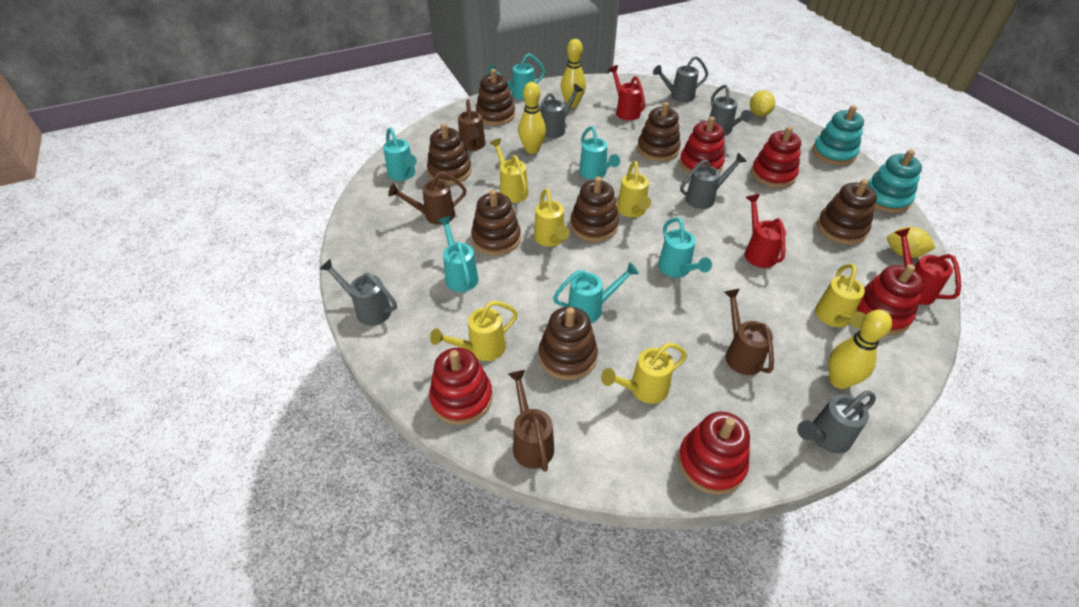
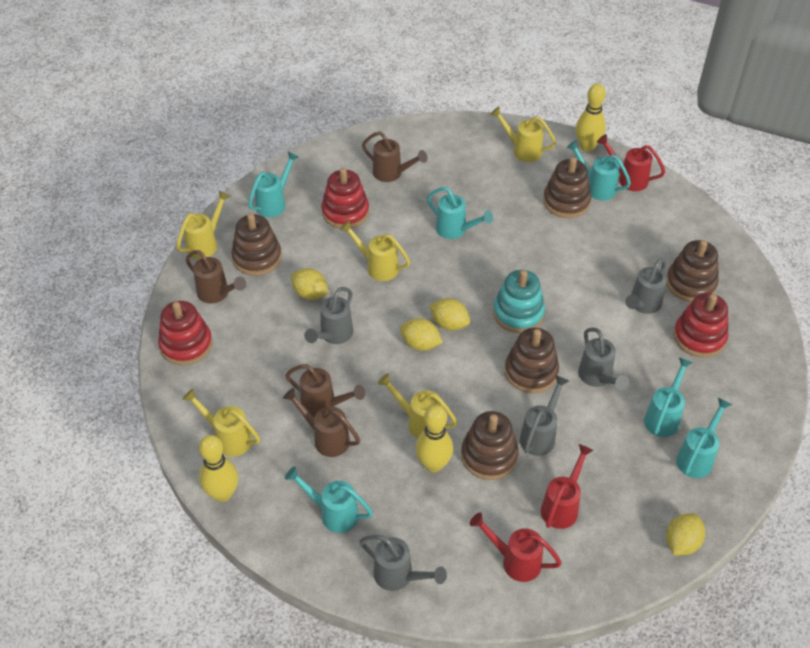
brown stacking toy: [427,123,472,184] [471,189,521,255] [476,69,515,126] [539,307,598,380] [570,177,619,242] [637,102,681,162] [817,179,877,244] = 7 -> [231,214,282,276] [461,411,519,480] [505,328,559,393] [543,157,591,218] [666,240,719,302] = 5
grey watering can: [320,259,397,326] [539,84,583,138] [653,56,708,102] [680,153,747,209] [710,85,751,135] [797,391,876,453] = 6 -> [304,287,353,344] [360,535,447,591] [520,375,569,456] [578,327,629,390] [625,258,667,314] = 5
red stacking toy: [429,348,492,425] [678,412,750,495] [679,117,725,173] [751,126,801,188] [856,264,924,335] = 5 -> [158,301,213,365] [321,168,369,229] [673,293,729,358] = 3
turquoise stacking toy: [813,106,864,165] [868,150,922,213] = 2 -> [493,270,545,333] = 1
yellow lemon: [750,90,775,117] [887,227,936,258] = 2 -> [291,268,328,300] [400,318,443,351] [429,298,470,331] [666,513,705,555] = 4
yellow watering can: [430,301,518,361] [490,138,528,203] [534,189,570,247] [601,343,687,404] [617,161,651,217] [815,264,866,328] = 6 -> [176,191,231,259] [182,388,260,457] [340,220,410,281] [378,373,457,439] [490,106,556,162] = 5

